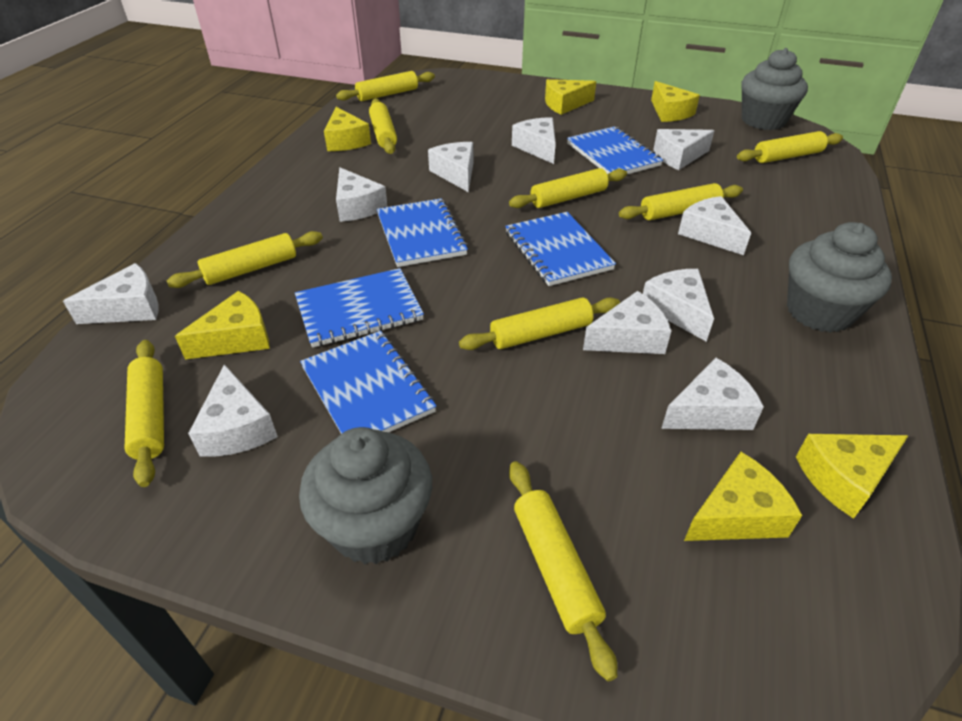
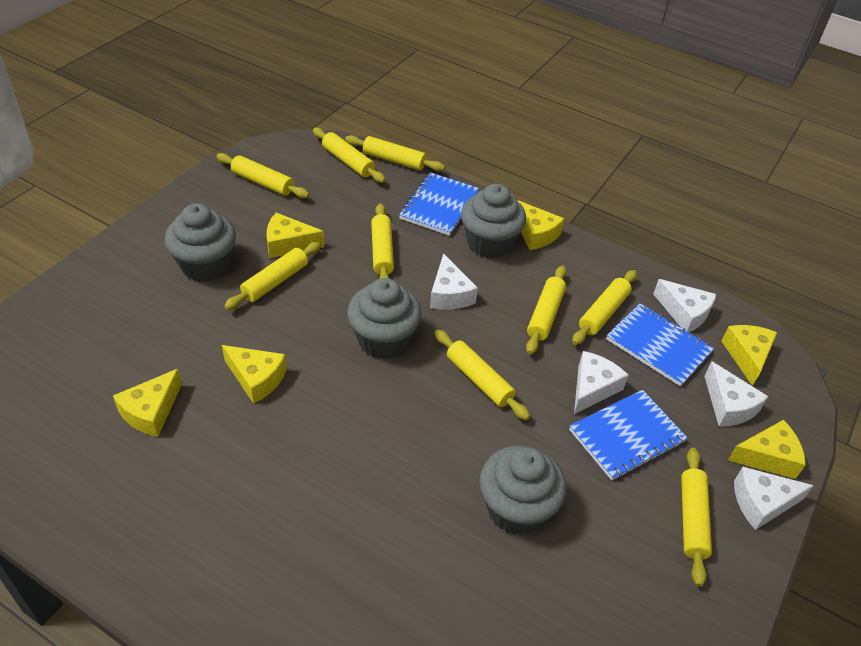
blue notebook: [295,268,424,348] [300,331,436,434] [377,198,468,267] [505,212,616,286] [567,126,663,174] = 5 -> [399,173,479,236] [569,390,688,480] [606,303,714,386] = 3
grey cupcake: [299,427,432,564] [742,48,808,130] [787,222,892,333] = 3 -> [165,203,236,282] [347,278,422,359] [461,184,526,259] [480,446,566,535] = 4
white cheese: [63,263,159,324] [188,364,278,457] [336,168,388,222] [428,142,474,192] [512,117,556,164] [583,291,671,354] [643,269,714,342] [653,129,714,170] [661,358,764,430] [678,196,751,255] = 10 -> [430,253,478,310] [574,351,629,414] [653,279,716,332] [704,361,768,427] [734,467,814,530] = 5

